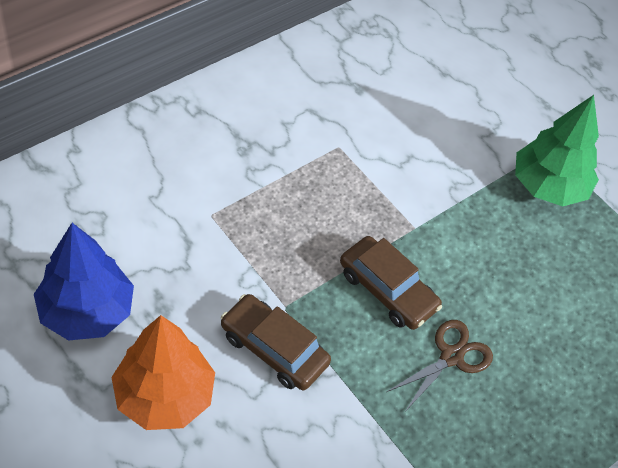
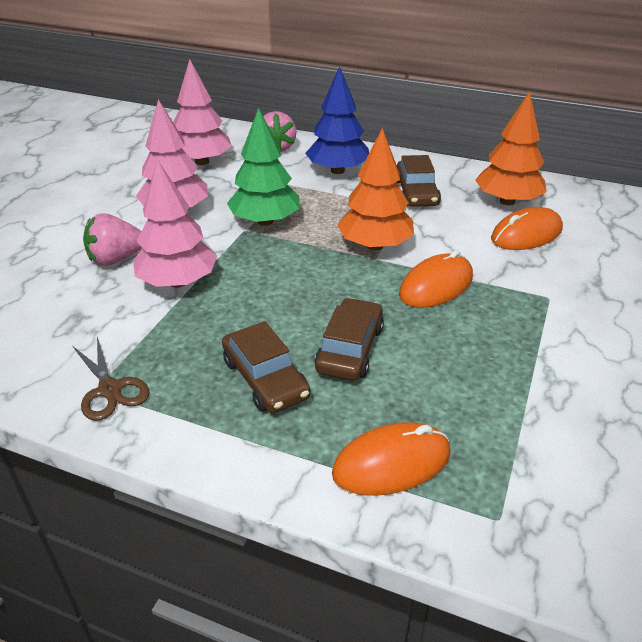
brown car: [221,294,331,390] [340,236,442,330] = 2 -> [222,321,311,413] [315,298,384,381] [396,155,441,207] = 3
orange mouse: none = 0 -> [332,422,450,496] [399,250,473,308] [491,207,563,250] = 3
orange tree: [112,315,215,430] = 1 -> [337,128,414,250] [475,91,547,205] = 2
pink strawberry: none = 0 -> [83,213,142,266] [263,111,297,152] = 2
pink tree: none = 0 -> [133,159,217,288] [136,99,208,207] [173,59,232,165] = 3

